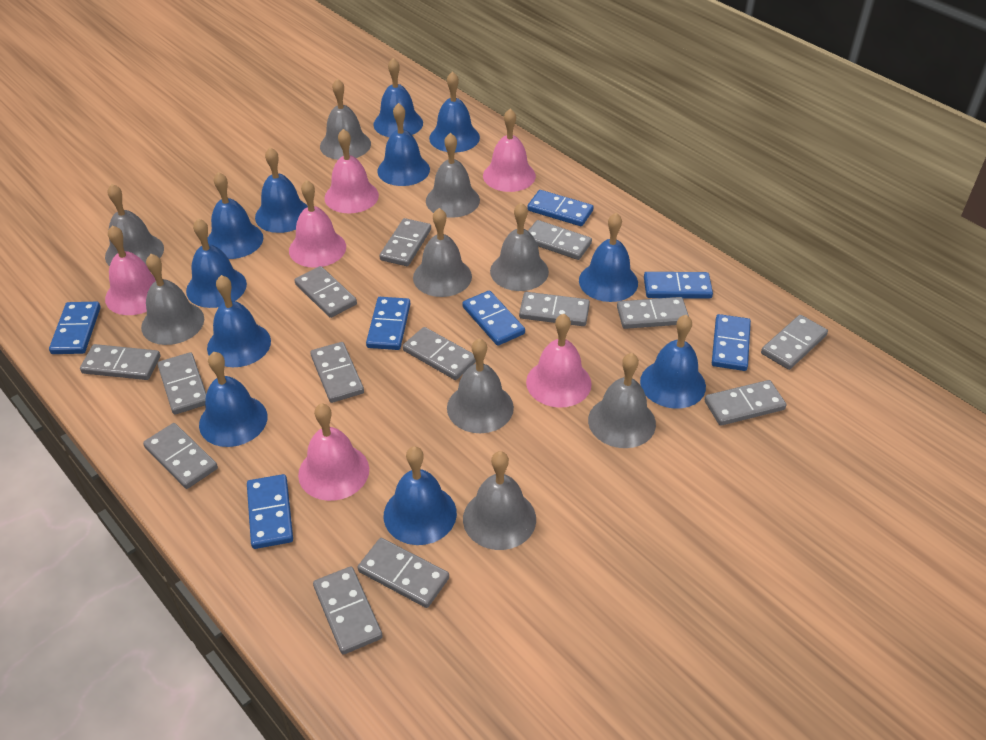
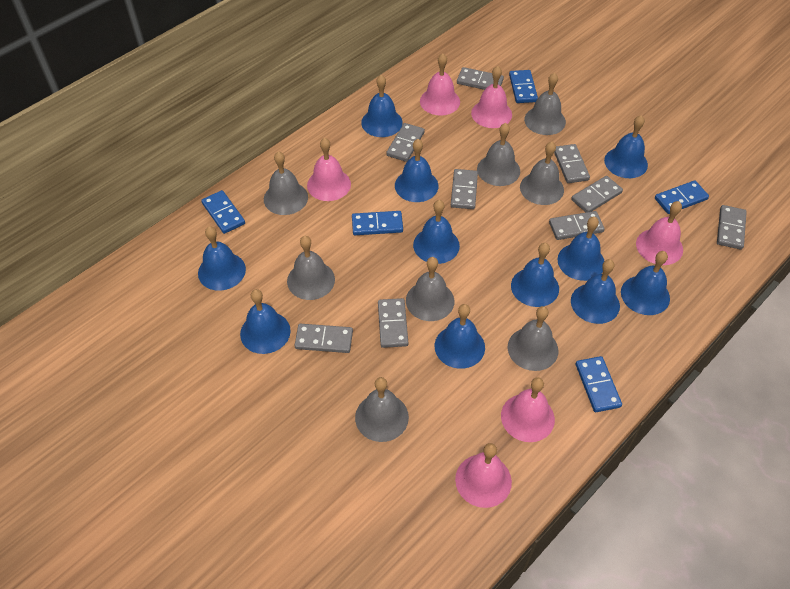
blue domino: [49,302,100,354] [247,474,293,549] [366,297,410,350] [462,290,525,346] [527,190,594,226] [644,272,713,299] [712,314,751,371] = 7 -> [201,190,245,234] [352,211,403,235] [509,70,538,103] [576,356,622,412] [655,180,709,214] = 5
grey bell: [105,184,164,266] [141,254,204,345] [320,79,371,160] [413,208,472,297] [426,133,480,218] [447,338,514,433] [463,451,536,550] [490,203,549,291] [588,353,656,448] = 9 -> [264,151,308,215] [287,236,335,300] [355,377,409,442] [406,257,454,321] [477,123,520,186] [508,306,558,371] [520,142,564,205] [524,73,566,135] = 8
grey domino: [80,344,160,380] [143,423,218,489] [158,352,206,415] [294,266,357,318] [310,342,364,403] [313,566,383,655] [358,538,449,608] [380,218,431,266] [403,327,476,380] [519,292,590,326] [528,220,592,260] [617,297,689,329] [705,380,786,426] [761,315,828,370] = 14 -> [295,324,353,353] [378,298,408,348] [386,123,425,162] [451,169,478,209] [457,67,504,90] [549,211,605,240] [554,144,590,183] [571,176,623,212] [717,205,747,250] = 9

